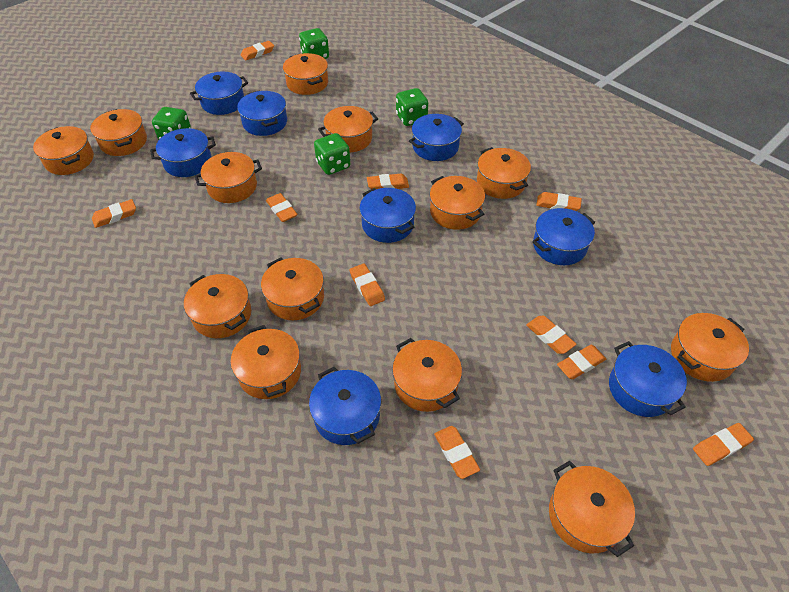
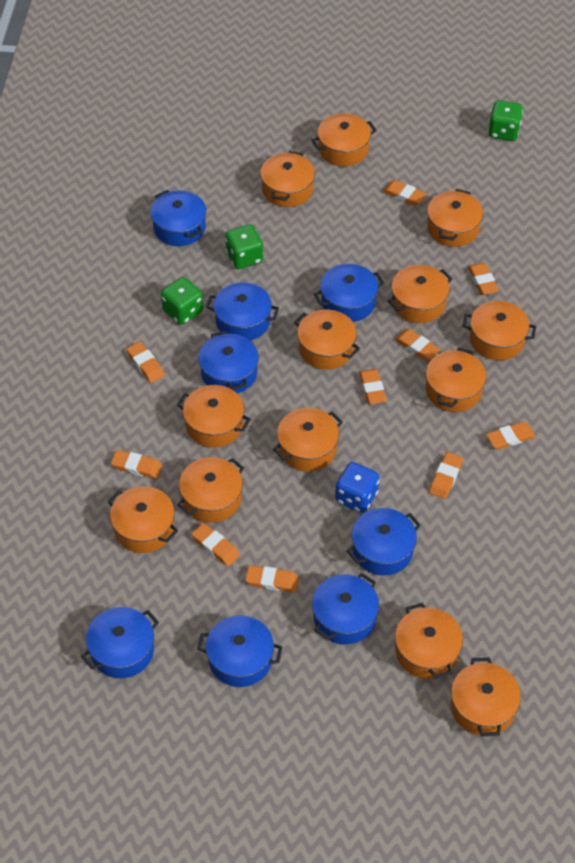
blue dice: none = 0 -> [335,462,379,513] = 1
green dice: [152,107,191,140] [299,28,329,59] [314,133,350,175] [396,88,428,126] = 4 -> [161,277,203,325] [225,224,263,269] [488,100,523,141] = 3

